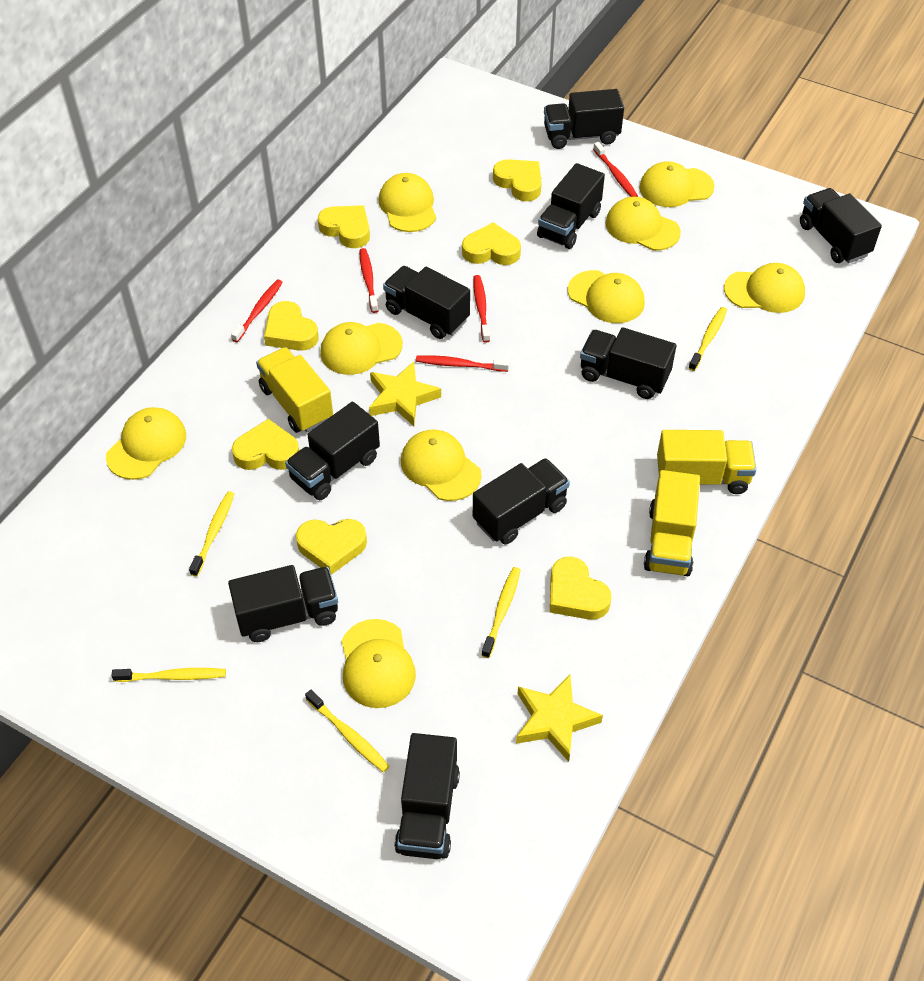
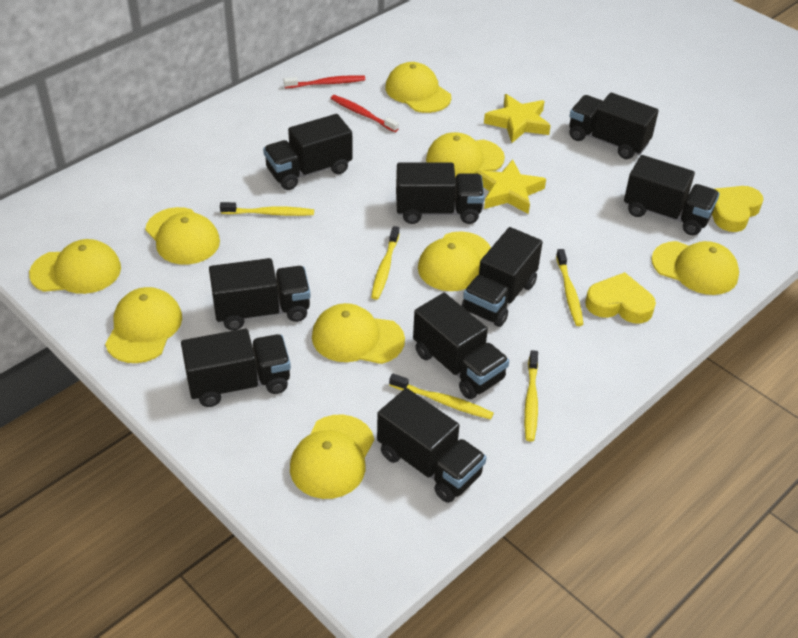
red toothbrush: [231,280,283,342] [359,248,379,313] [416,355,509,372] [473,275,490,343] [593,142,638,197] = 5 -> [284,75,365,88] [331,95,399,132] = 2
yellow heart: [232,419,299,470] [264,301,319,351] [296,519,367,575] [318,205,370,248] [462,222,521,265] [493,159,542,201] [550,557,612,620] = 7 -> [585,272,656,324] [712,186,764,232] = 2
yellow truck: [256,347,333,433] [644,470,700,576] [657,430,756,494] = 3 -> none = 0

